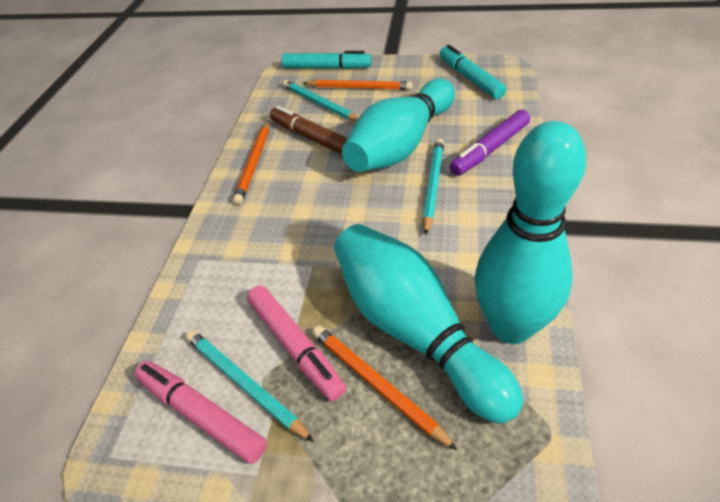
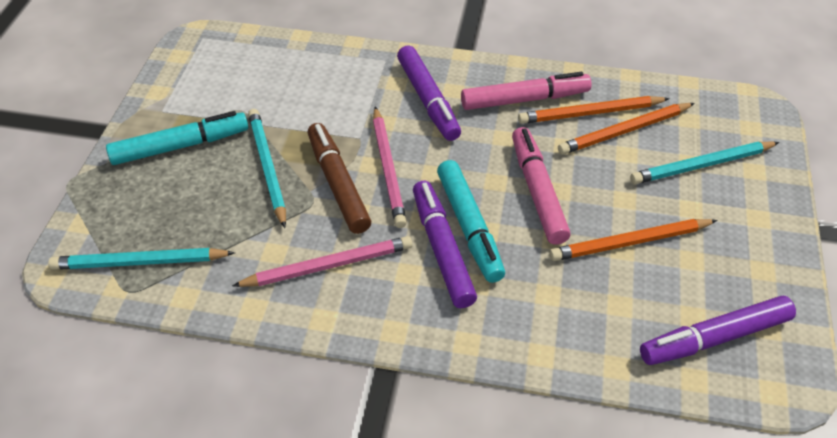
pink pencil: none = 0 -> [232,236,412,287] [373,107,407,228] = 2
purple marker: [450,110,530,176] = 1 -> [397,46,461,141] [413,181,477,308] [640,296,796,365] = 3
turquoise bowling pin: [334,224,523,424] [342,78,455,172] [474,121,586,344] = 3 -> none = 0

